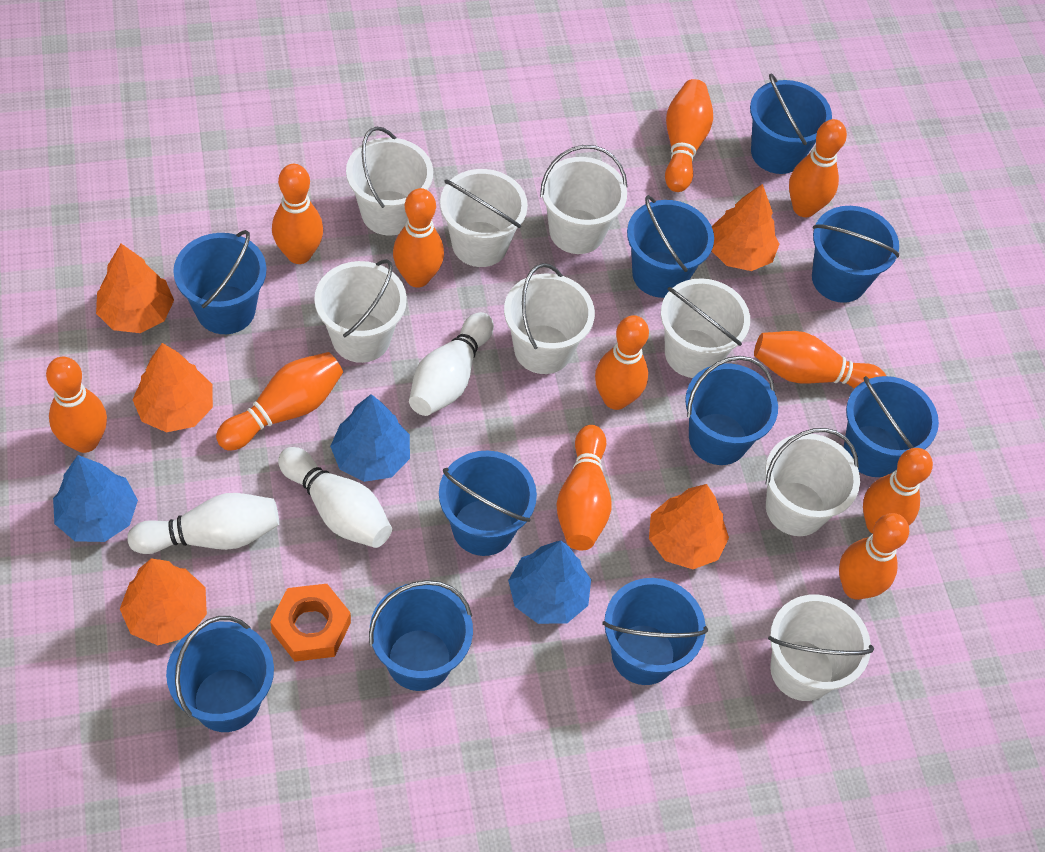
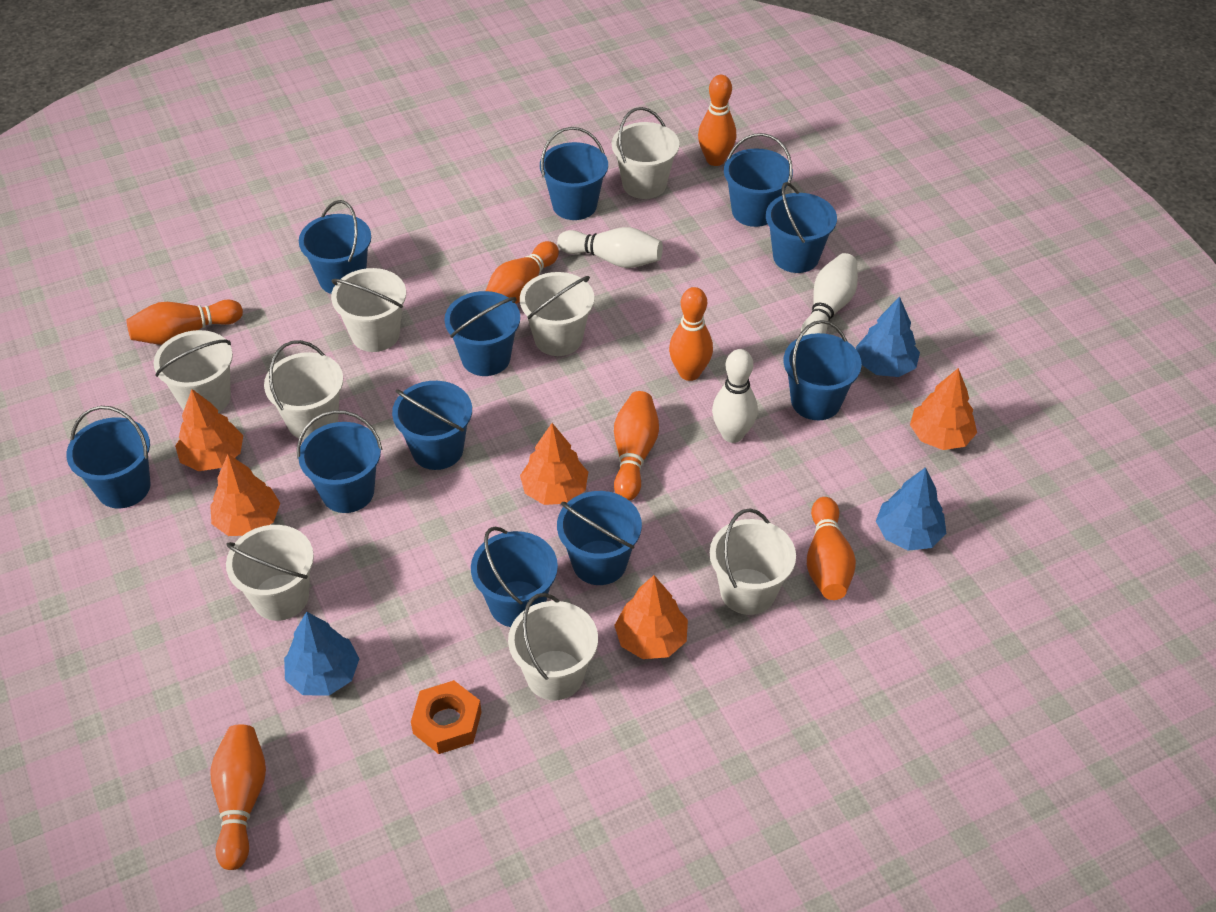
blue bucket: [166,616,274,732] [173,230,267,334] [369,580,473,691] [439,450,537,556] [602,578,708,685] [627,195,714,298] [685,356,778,465] [750,73,832,174] [812,206,899,303] [844,376,939,477] = 10 -> [66,406,151,508] [297,410,382,513] [299,200,371,294] [392,381,472,470] [445,291,520,376] [471,527,558,627] [540,127,608,220] [557,491,642,585] [724,133,793,227] [766,182,837,273] [784,320,862,420] = 11
orange bowling pin: [46,357,107,453] [216,352,343,450] [272,164,323,264] [393,188,444,288] [556,425,612,550] [595,315,649,410] [665,79,713,192] [754,331,886,389] [789,119,847,217] [839,513,909,600] [863,448,933,534] = 11 -> [126,300,243,345] [211,724,266,870] [486,241,559,304] [614,391,659,501] [669,287,713,381] [698,75,736,166] [807,497,856,600] = 7

